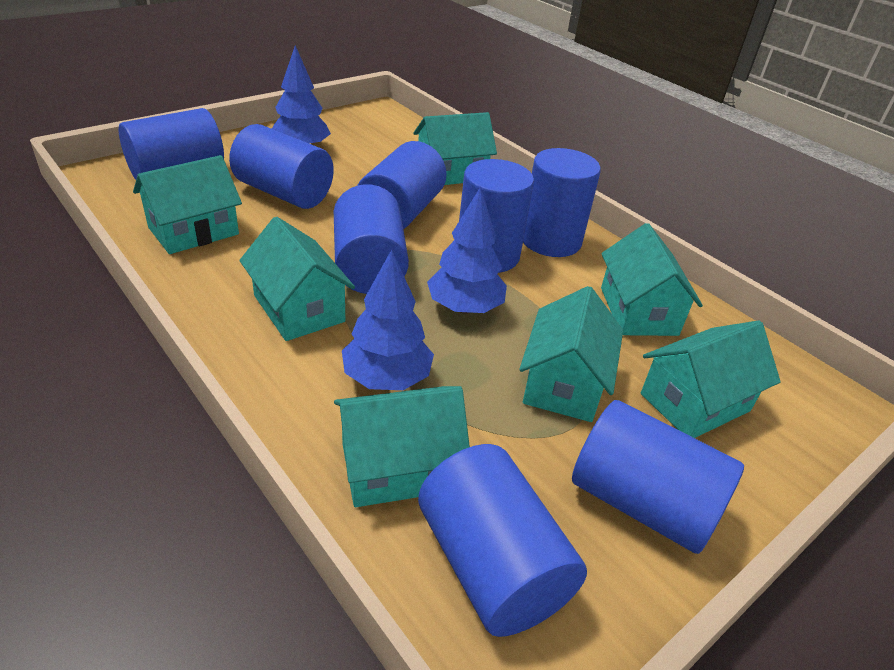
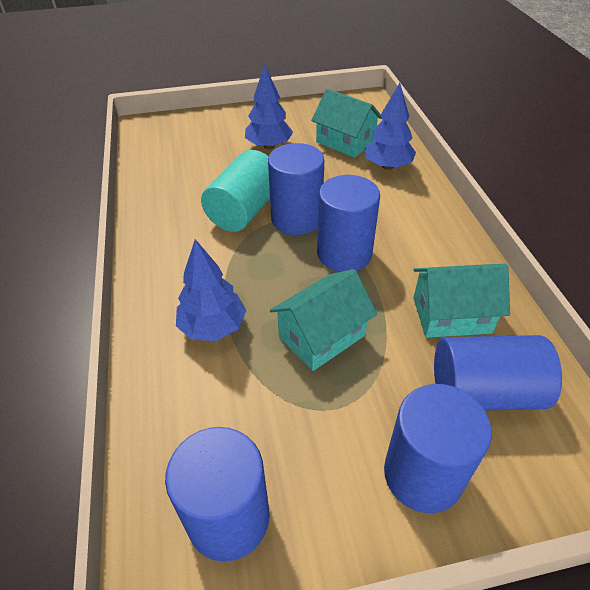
blue cylinder: [119,108,224,180] [229,124,334,209] [334,184,409,294] [357,141,447,229] [418,444,587,637] [459,159,534,273] [523,148,601,257] [572,400,744,554] = 8 -> [165,427,270,562] [268,143,324,235] [317,175,380,272] [384,384,492,513] [434,335,562,410] = 5
turquoise cylinder: none = 0 -> [201,150,270,232] = 1
turquoise house: [133,155,242,254] [239,217,355,341] [334,386,470,507] [414,112,497,185] [519,286,623,422] [601,223,703,336] [641,320,781,438] = 7 -> [270,269,377,371] [311,89,382,158] [414,264,510,338] = 3

